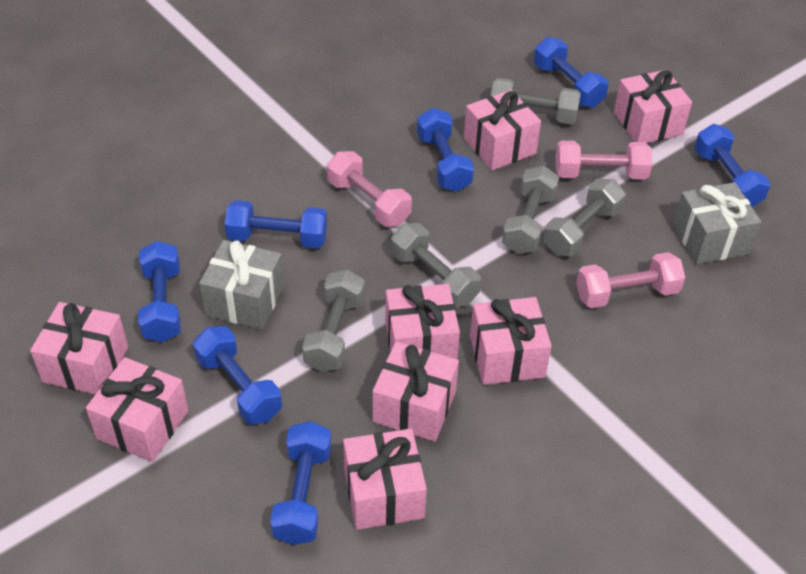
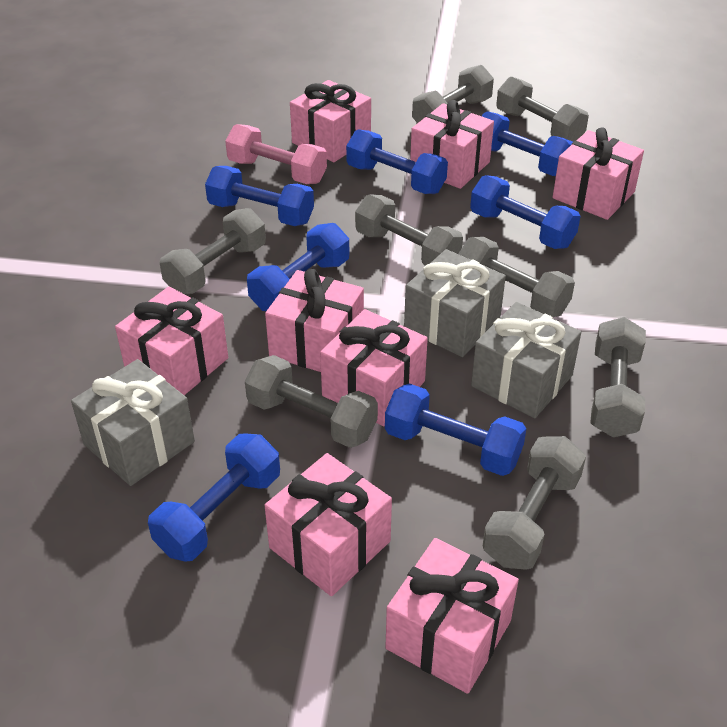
grey dumbbell: [302,269,365,372] [391,223,481,307] [491,78,581,124] [502,166,559,254] [544,179,626,256] = 5 -> [160,208,266,294] [245,355,378,448] [355,194,463,266] [412,65,494,123] [458,237,575,317] [483,436,586,570] [496,76,589,142] [591,317,646,437] = 8
grey gift: [199,240,284,330] [673,182,761,264] = 2 -> [71,359,195,486] [404,249,506,357] [471,302,581,418] = 3
pink dumbbell: [327,151,412,227] [556,141,652,180] [576,252,685,308] = 3 -> [225,124,327,184] = 1

